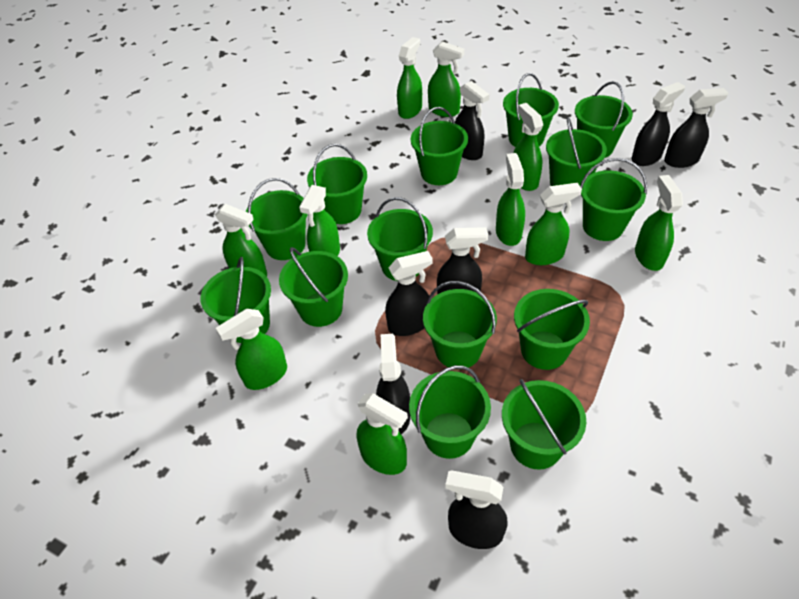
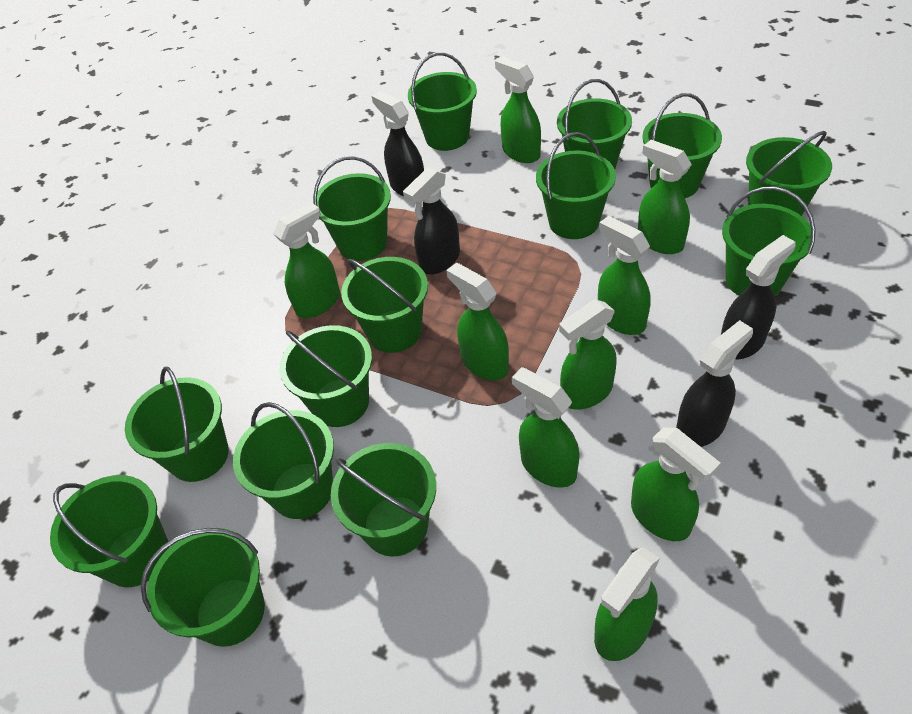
black spray bottle: [376,334,411,434] [385,251,432,336] [437,227,488,294] [445,470,507,549] [455,81,489,160] [632,82,685,166] [664,88,728,168] = 7 -> [372,91,424,197] [403,167,460,274] [676,320,753,447] [721,235,795,360] = 4
green spray bottle: [215,204,267,277] [216,309,287,390] [299,185,340,256] [357,393,408,475] [397,37,422,119] [428,41,465,117] [496,153,525,246] [514,103,543,191] [525,183,582,265] [635,175,683,271] = 10 -> [273,202,340,318] [446,263,509,380] [495,57,541,163] [512,367,580,488] [559,299,617,410] [594,548,660,661] [598,216,651,335] [631,427,721,541] [638,140,692,254] = 9

